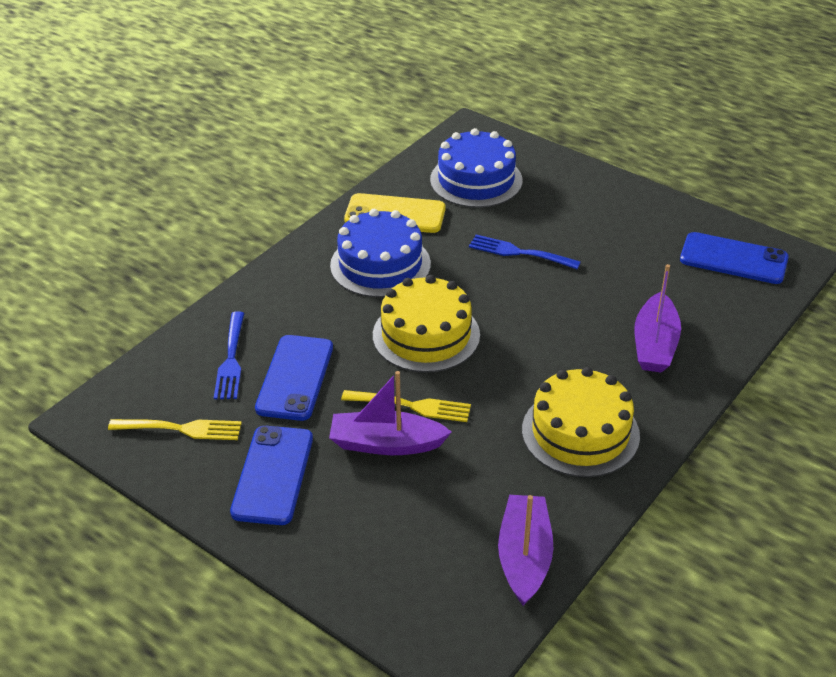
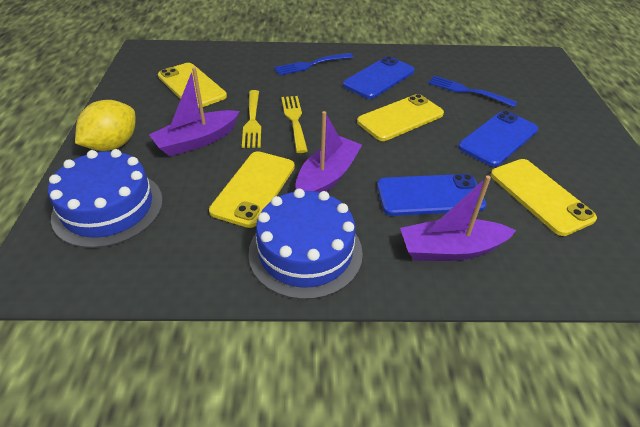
yellow cake: [373,275,480,373] [522,367,640,477] = 2 -> none = 0
yellow lemon: none = 0 -> [75,100,135,151] = 1
yellow phone: [344,193,446,233] = 1 -> [158,63,227,108] [209,151,295,228] [357,94,444,141] [491,159,597,236] = 4

